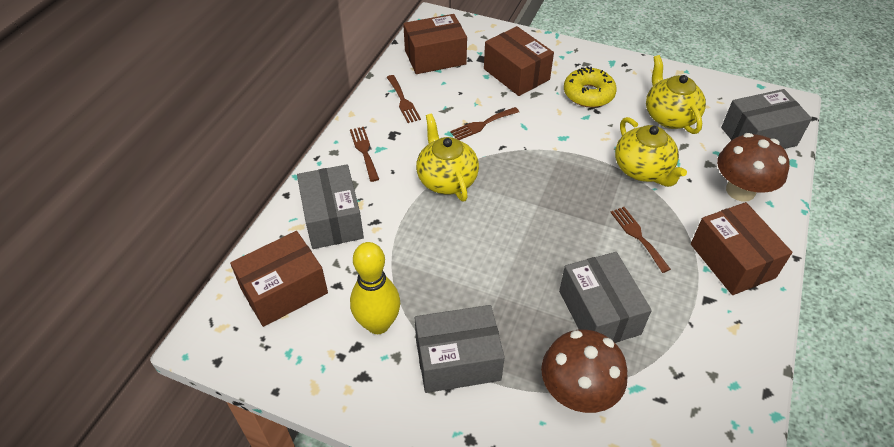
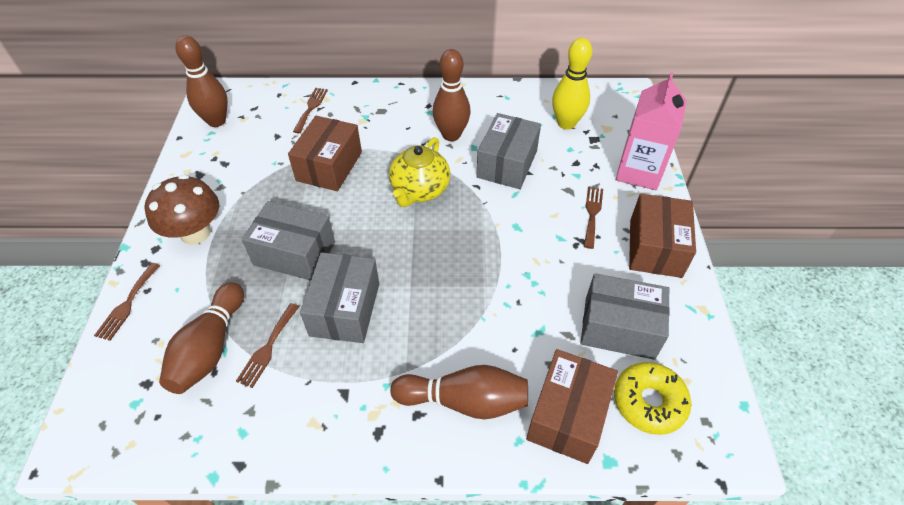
brown bowling pin: none = 0 -> [159,282,244,394] [175,35,228,127] [390,365,528,419] [433,49,471,141] = 4
brown box: [230,231,328,327] [403,14,467,74] [484,26,554,96] [691,202,792,295] = 4 -> [288,116,362,191] [526,349,618,464] [629,194,696,278] = 3
brown mushroom: [541,330,627,413] [717,133,790,202] = 2 -> [144,174,219,245] = 1
pink carton: none = 0 -> [616,72,687,190] = 1
yellow teapot: [416,114,479,201] [615,117,687,187] [646,55,706,134] = 3 -> [389,137,450,207] = 1

